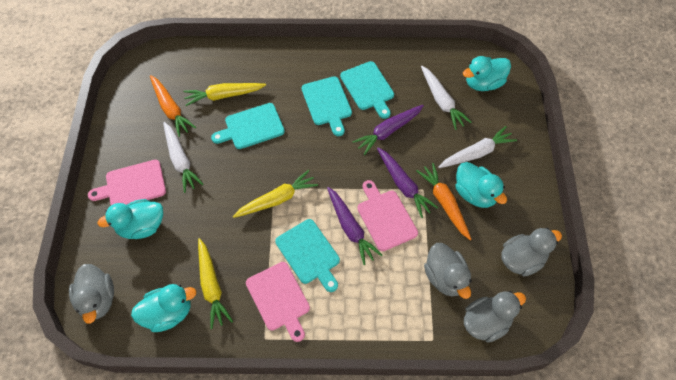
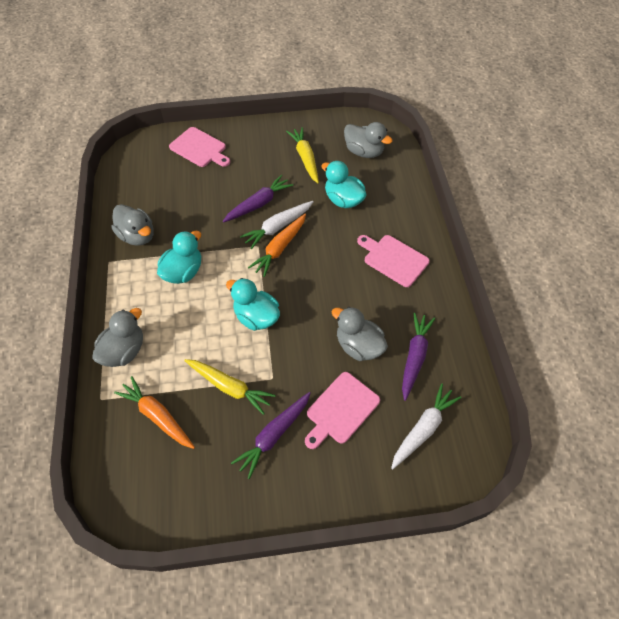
turquoise cutting board: [211,103,285,149] [275,219,340,292] [301,76,352,136] [340,61,394,119] = 4 -> none = 0
turquoise duck: [97,199,163,239] [131,284,196,332] [455,162,507,208] [463,56,511,91] = 4 -> [157,231,202,284] [226,278,280,331] [321,161,367,208] = 3
white carrot: [163,122,204,193] [421,66,472,130] [438,126,517,168] = 3 -> [240,201,314,249] [391,384,461,469] = 2
yellow carrot: [183,83,266,106] [198,238,233,329] [233,170,318,218] = 3 -> [184,359,275,415] [286,127,319,183] = 2

